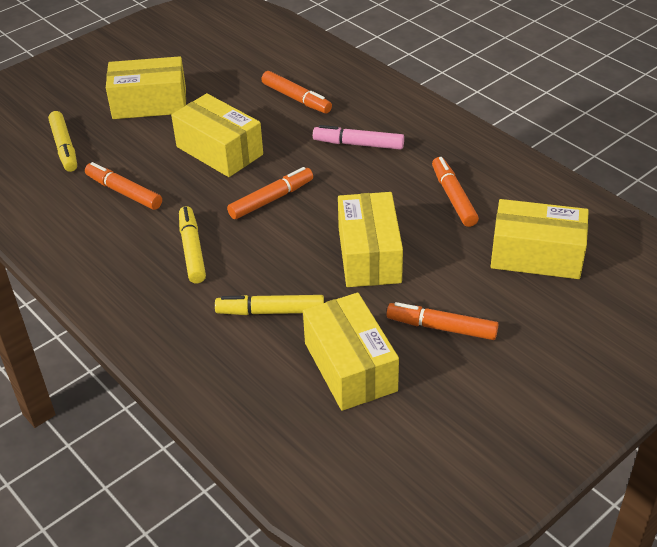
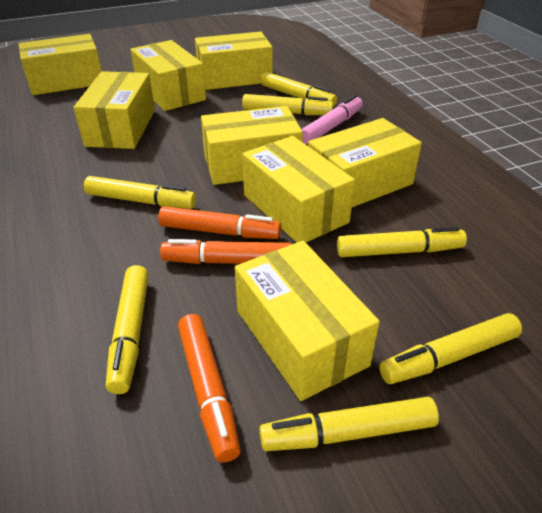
orange marker: [85,162,162,210] [227,167,313,219] [261,71,332,113] [386,302,499,340] [432,157,479,227] = 5 -> [158,206,281,239] [160,239,292,264] [178,314,241,463] = 3
yellow box: [106,56,186,119] [171,93,263,177] [303,293,399,411] [338,192,403,287] [491,199,589,279] = 5 -> [19,34,102,95] [74,71,155,149] [130,40,206,111] [195,32,273,90] [201,106,303,185] [235,241,380,401] [242,136,355,243] [308,118,422,207] = 8
yellow marker: [48,111,77,172] [179,206,206,283] [215,295,324,315] = 3 -> [84,176,196,209] [106,265,149,394] [242,94,333,115] [259,397,439,451] [261,72,337,107] [337,227,467,257] [379,313,522,384] = 7

